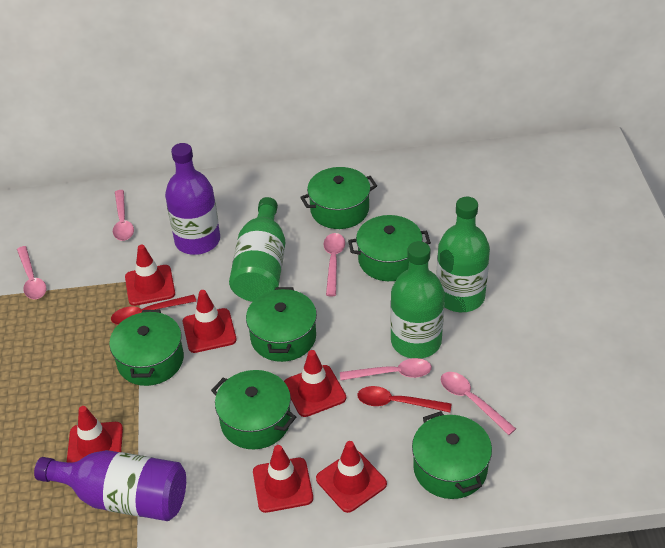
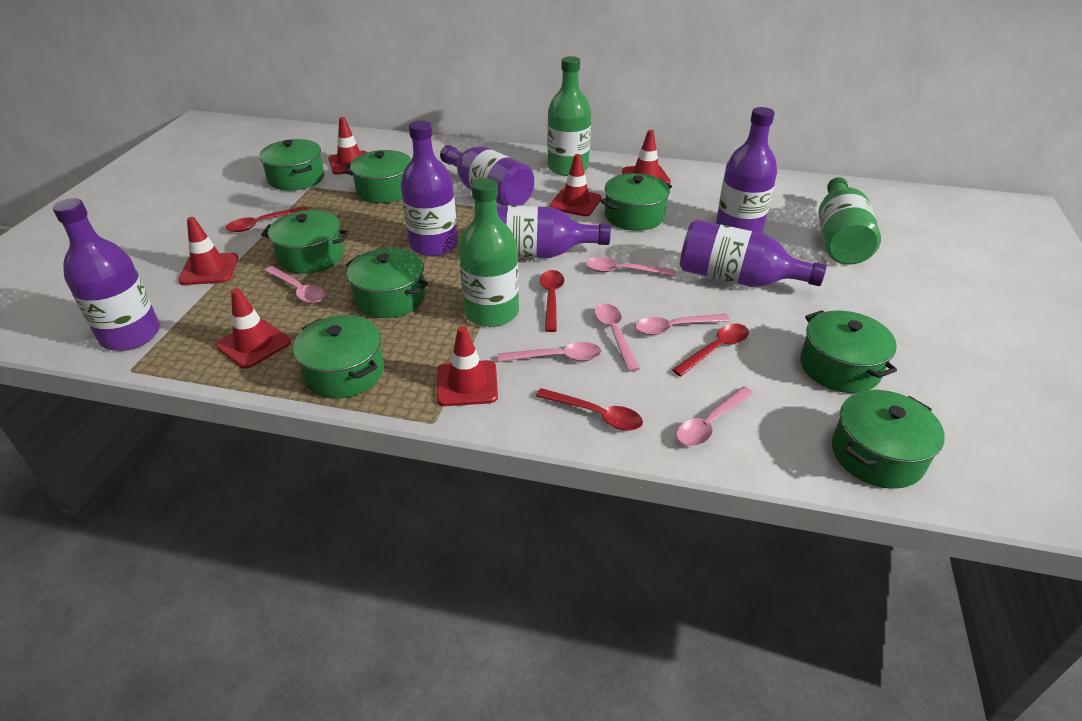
green pot: [109,310,184,386] [211,370,296,449] [246,287,317,362] [300,167,377,229] [348,215,431,281] [412,411,492,499] = 6 -> [259,139,324,191] [261,210,350,274] [293,315,384,399] [343,150,411,203] [346,248,428,318] [601,173,672,231] [800,310,897,393] [832,390,945,489] = 8
pink spoon: [17,246,47,299] [113,190,134,241] [323,233,345,296] [340,358,432,380] [440,372,516,435] = 5 -> [264,266,325,303] [497,342,602,362] [586,257,676,276] [594,304,640,372] [635,314,730,335] [676,386,753,446] = 6
purple bottle: [34,450,186,521] [165,143,220,255] = 2 -> [53,198,160,351] [401,120,458,256] [440,145,534,206] [497,205,611,258] [680,220,827,287] [716,107,777,234] = 6
red spoon: [111,295,196,325] [357,386,452,412] = 2 -> [226,206,309,232] [536,388,643,431] [540,270,564,332] [672,324,749,376] = 4

